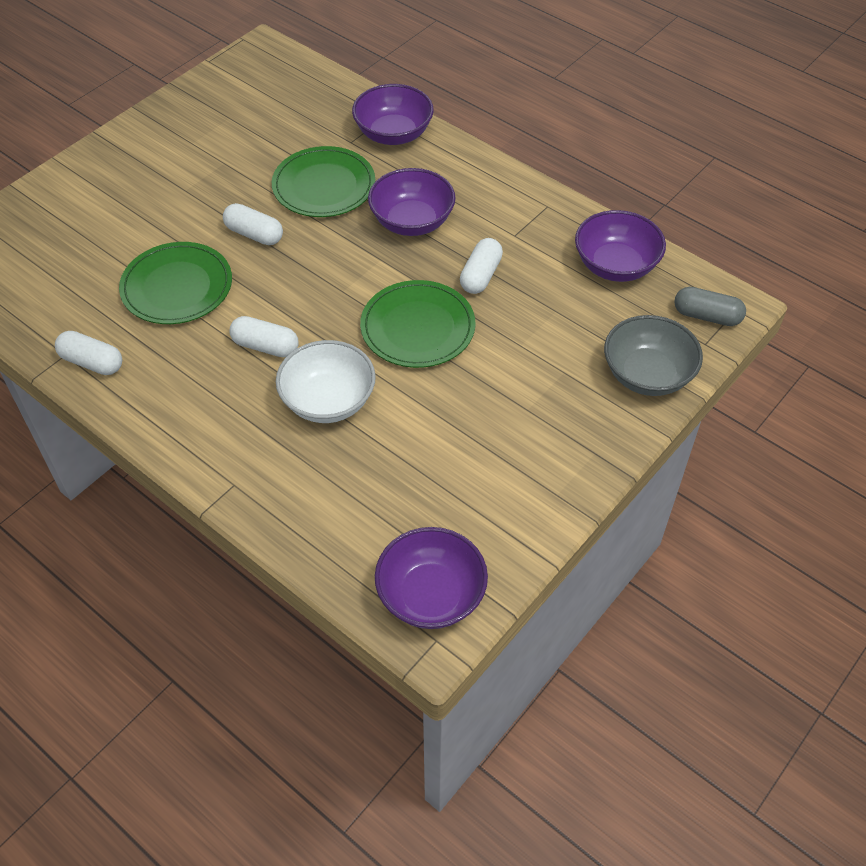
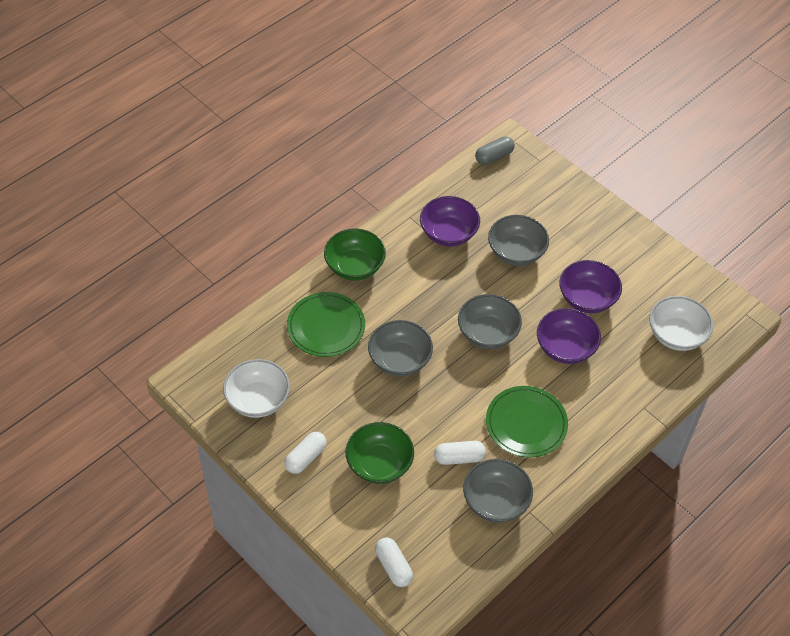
green bowl: none = 0 -> [324,228,386,281] [346,422,414,484] = 2
green plate: [119,242,232,324] [272,146,375,217] [360,280,475,368] = 3 -> [287,292,365,357] [486,386,568,458] = 2
grey bowl: [604,315,703,396] = 1 -> [368,320,433,377] [458,294,522,349] [463,459,533,523] [488,215,549,266] = 4
purple bowl: [352,84,434,145] [368,168,456,236] [375,527,488,629] [575,210,666,282] = 4 -> [420,196,480,246] [537,308,601,364] [559,260,622,313] = 3
white bowl: [276,340,376,423] = 1 -> [223,359,290,418] [649,296,713,351] = 2
white capsule: [55,331,122,375] [223,203,283,245] [230,316,299,357] [460,238,503,294] = 4 -> [284,432,327,474] [375,537,413,587] [434,441,486,465] = 3

